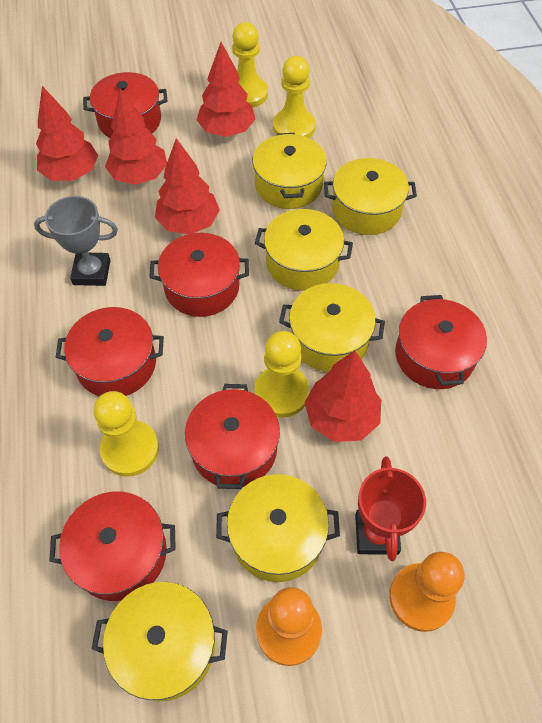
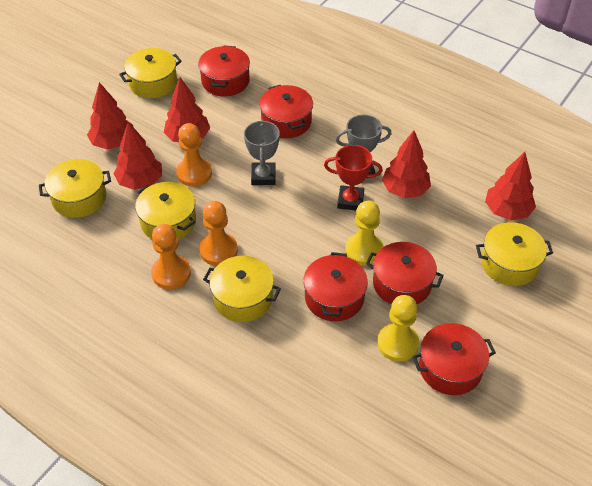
grey trophy: [34,196,118,286] = 1 -> [244,120,280,185] [335,114,391,178] = 2
orange pawn: [256,587,322,666] [389,552,464,632] = 2 -> [151,224,191,289] [176,123,212,187] [199,201,238,266] = 3
red pot: [49,492,176,601] [56,307,164,396] [83,72,167,138] [149,233,249,317] [185,384,280,489] [395,295,487,389] = 6 -> [198,46,250,96] [259,85,313,138] [303,252,368,321] [366,242,444,305] [412,323,496,395] = 5
yellow pawn: [93,391,159,477] [232,22,268,108] [254,331,309,418] [273,56,315,138] = 4 -> [345,201,384,266] [377,295,419,362] = 2
yellow pot: [92,582,228,701] [216,474,340,582] [252,133,327,209] [255,209,353,291] [279,283,385,372] [324,158,417,235] = 6 -> [39,159,111,218] [119,48,182,98] [135,182,196,240] [203,256,281,322] [476,222,553,286] = 5

